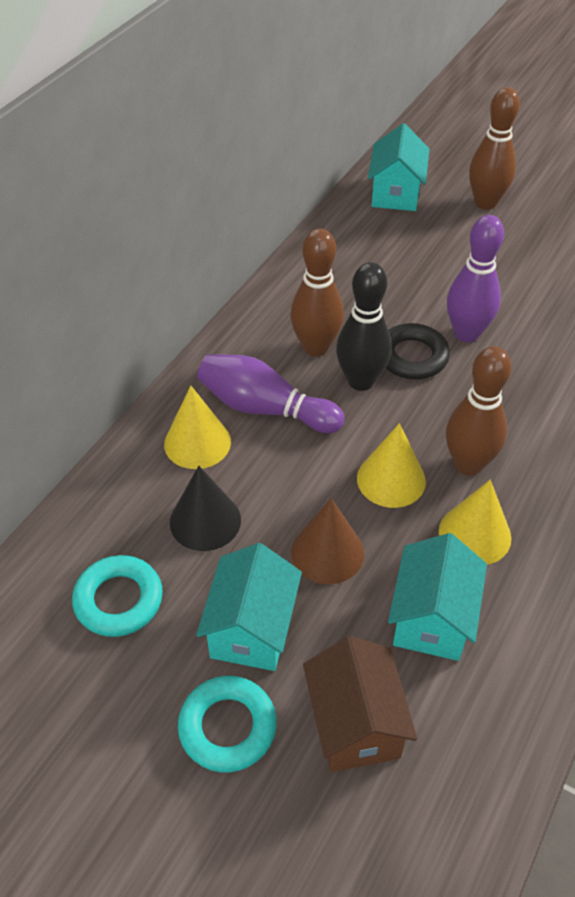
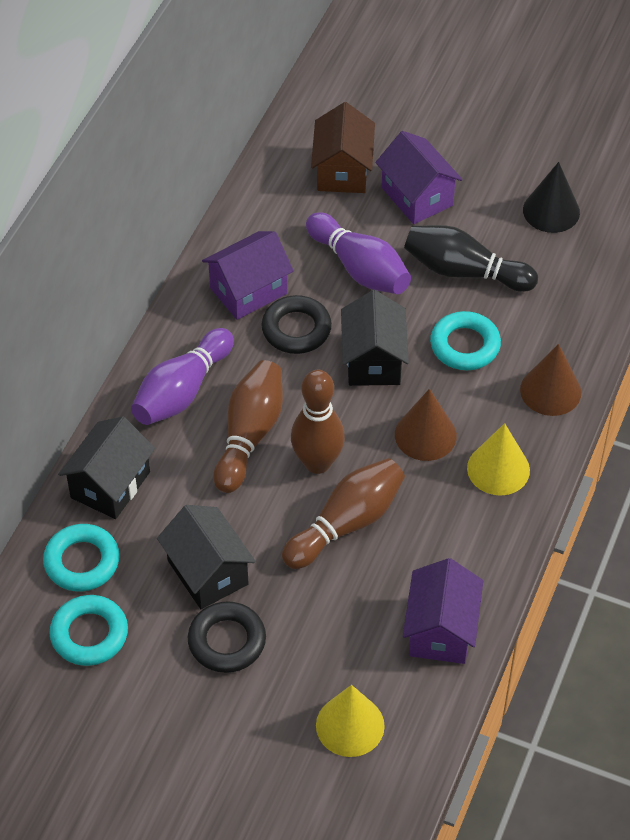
black house: none = 0 -> [58,417,155,519] [157,505,256,609] [341,290,409,386] = 3
black ring: [386,323,450,379] = 1 -> [188,601,266,673] [261,295,332,354] = 2
brown cone: [291,498,364,584] = 1 -> [395,389,457,461] [520,344,581,416] = 2
purple house: none = 0 -> [202,231,294,320] [375,131,463,224] [403,558,483,664] = 3
turquoise house: [196,543,302,671] [368,123,429,211] [388,533,487,661] = 3 -> none = 0
turquoise ring: [72,555,163,637] [178,676,277,772] = 2 -> [43,524,120,592] [49,595,128,666] [430,311,501,370] = 3
yellow cone: [164,386,231,469] [357,423,426,508] [439,480,511,565] = 3 -> [316,685,385,757] [467,423,530,496] = 2

